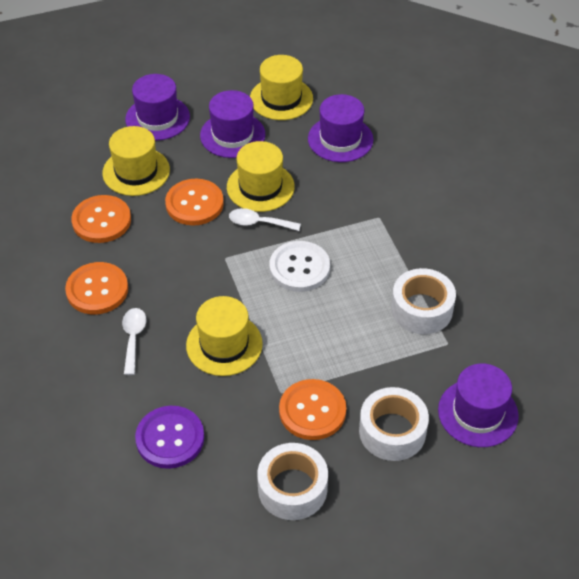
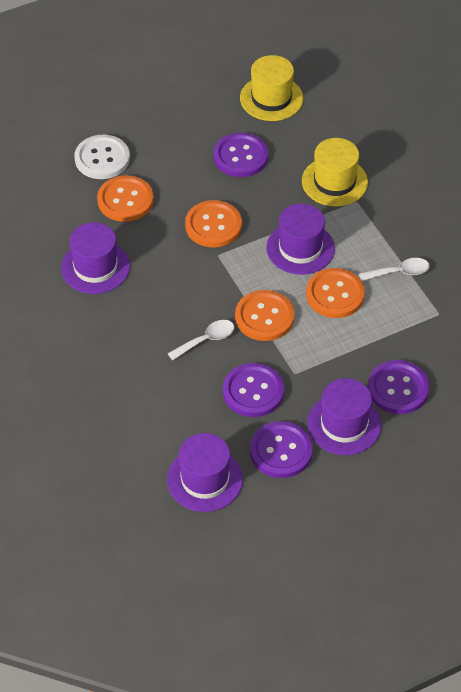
purple button: [135,406,204,469] = 1 -> [213,132,268,177] [223,363,284,417] [250,421,313,478] [368,360,430,414] = 4
white tape: [257,443,328,520] [359,387,429,461] [391,268,456,334] = 3 -> none = 0
yellow hat: [102,126,170,196] [186,296,263,376] [227,141,295,212] [250,55,313,120] = 4 -> [240,55,303,121] [302,138,368,207] = 2

